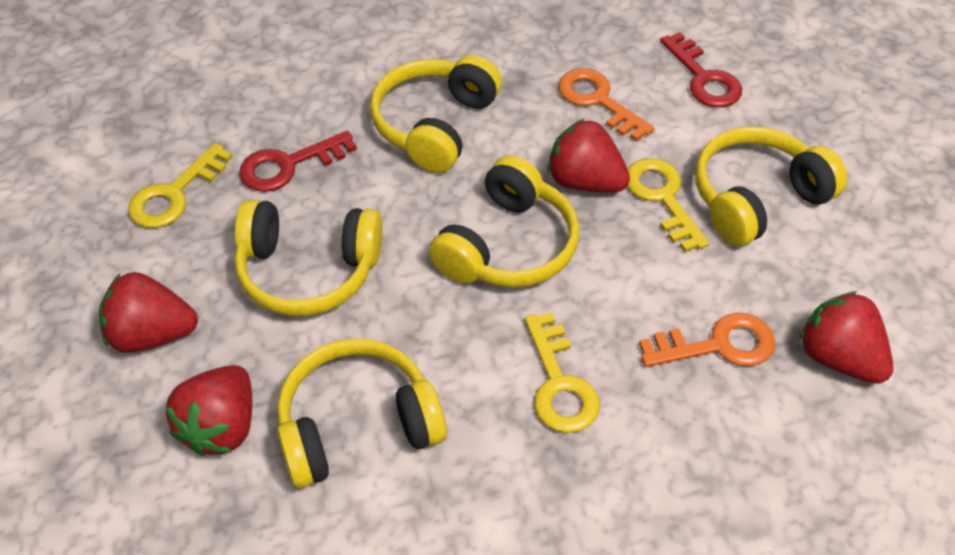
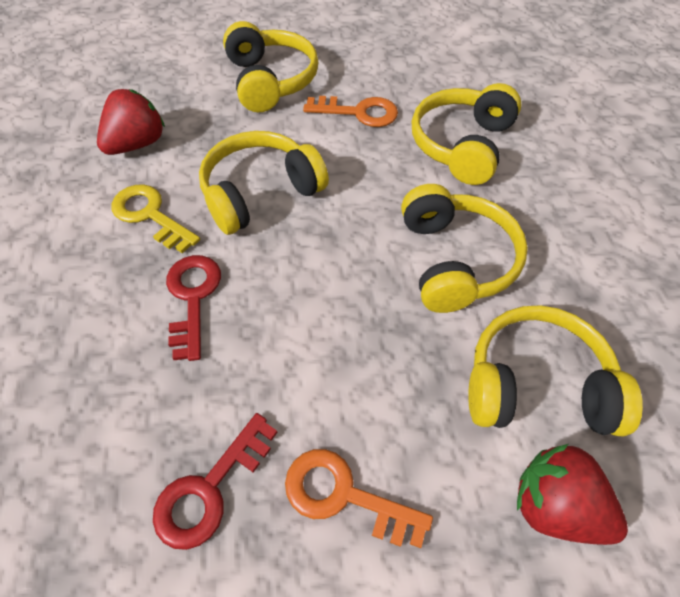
red strawberry: [99,272,198,353] [165,365,252,456] [547,118,630,192] [799,291,893,383] = 4 -> [97,89,165,155] [517,444,628,545] = 2
yellow key: [128,143,233,228] [525,312,600,433] [627,158,709,252] = 3 -> [112,184,200,253] = 1

